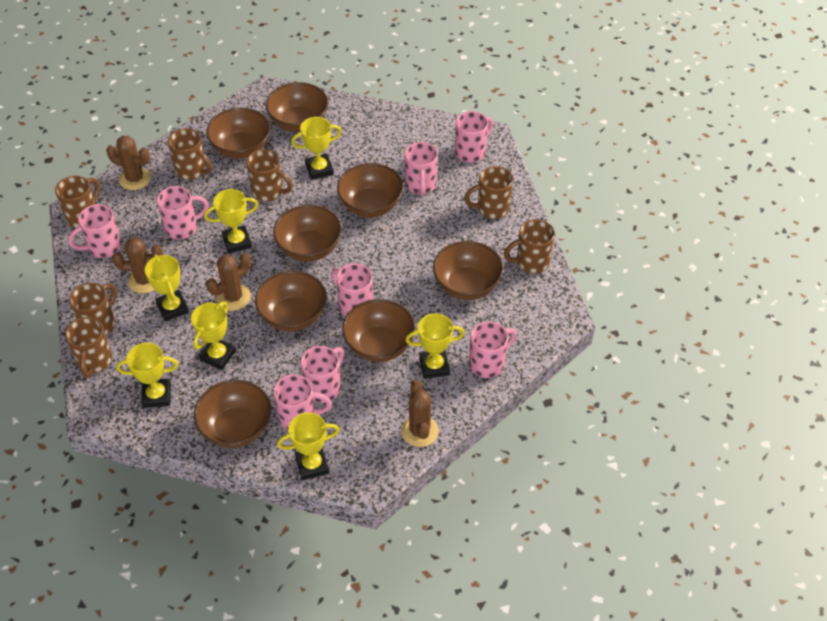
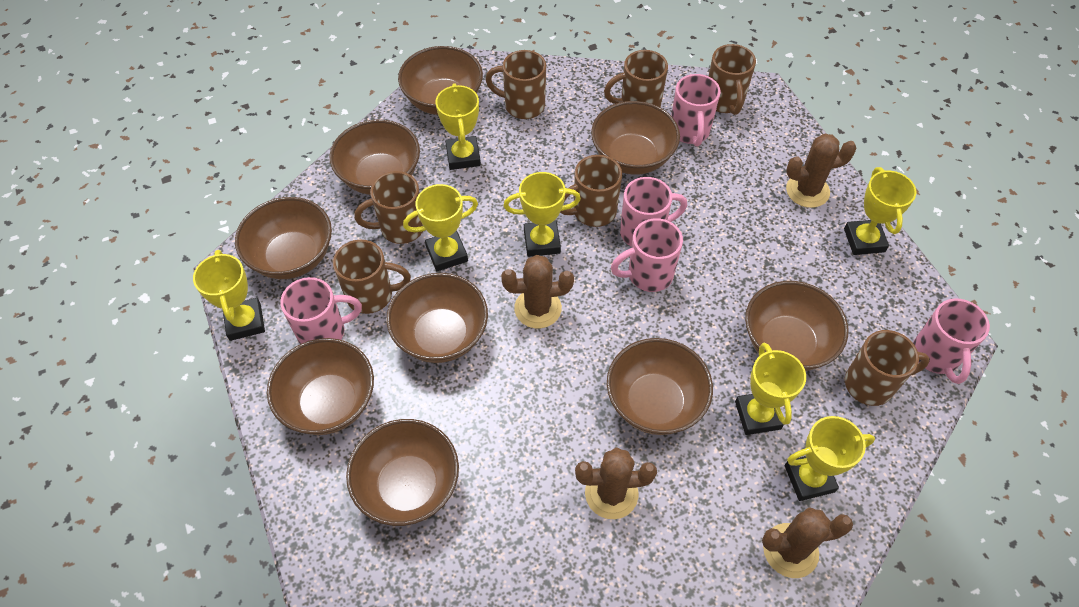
brown bowl: [194,380,271,448] [206,108,270,159] [255,271,327,332] [266,82,328,132] [273,205,342,262] [337,163,403,217] [342,299,416,362] [433,241,503,300] = 8 -> [235,197,332,279] [267,338,374,435] [330,120,420,195] [346,419,459,526] [386,273,488,363] [398,46,483,115] [591,101,680,175] [607,338,713,435] [745,281,848,371] = 9
pink mug: [68,204,121,258] [157,186,209,239] [273,374,332,431] [300,346,344,403] [331,263,373,316] [404,142,438,196] [455,111,493,162] [469,321,516,378] = 8 -> [280,277,362,344] [611,218,683,292] [620,177,687,246] [671,74,721,146] [913,298,990,384] = 5

